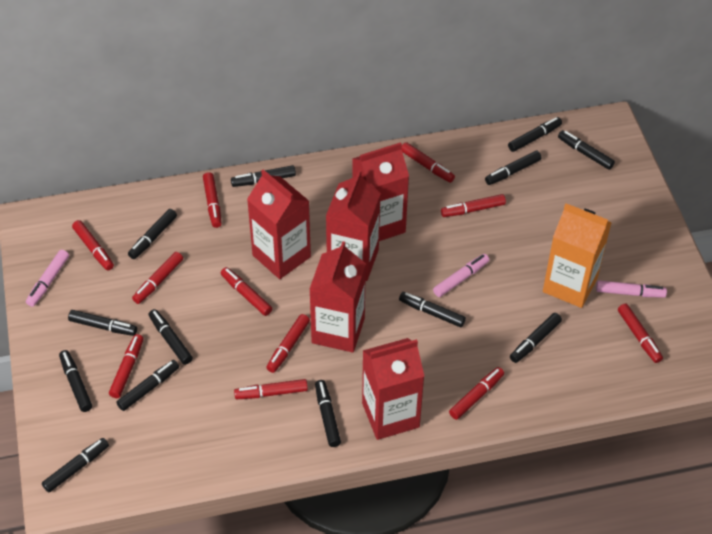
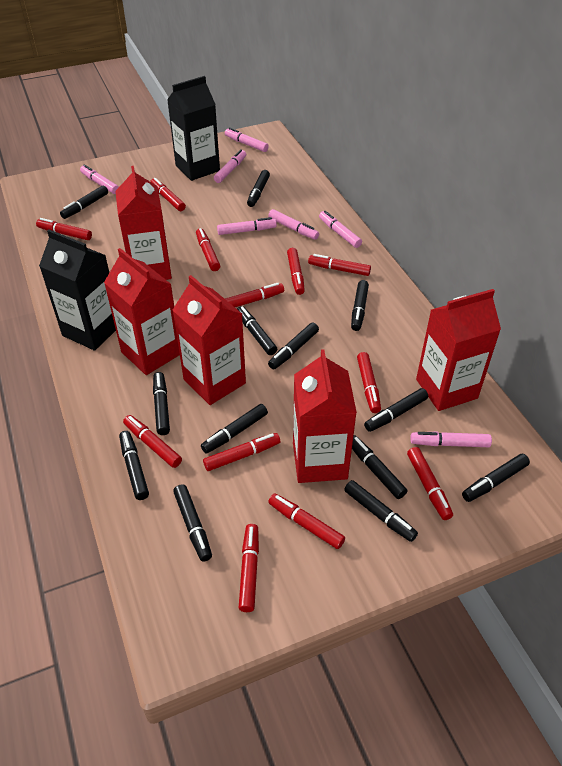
black carton: none = 0 -> [39,230,116,351] [167,76,220,181] = 2
orange carton: [543,203,612,308] = 1 -> none = 0
pink marker: [26,250,69,307] [433,254,489,297] [596,280,667,298] = 3 -> [80,165,119,194] [214,149,246,183] [217,217,277,235] [225,127,269,152] [268,209,319,240] [319,211,362,248] [410,431,492,447] = 7
red marker: [72,220,114,270] [109,334,143,398] [132,252,183,304] [203,172,222,228] [221,267,272,316] [234,379,308,399] [266,314,310,373] [402,142,455,183] [441,194,506,217] [449,367,504,420] [618,304,663,363] = 11 -> [36,218,92,240] [123,415,182,468] [150,178,186,211] [196,228,220,271] [203,433,280,471] [225,283,284,307] [239,524,259,612] [268,494,345,549] [287,248,305,295] [308,254,371,276] [357,352,381,413] [407,447,453,520] = 12

